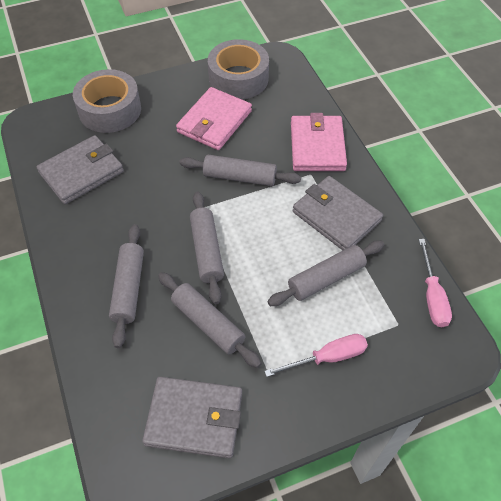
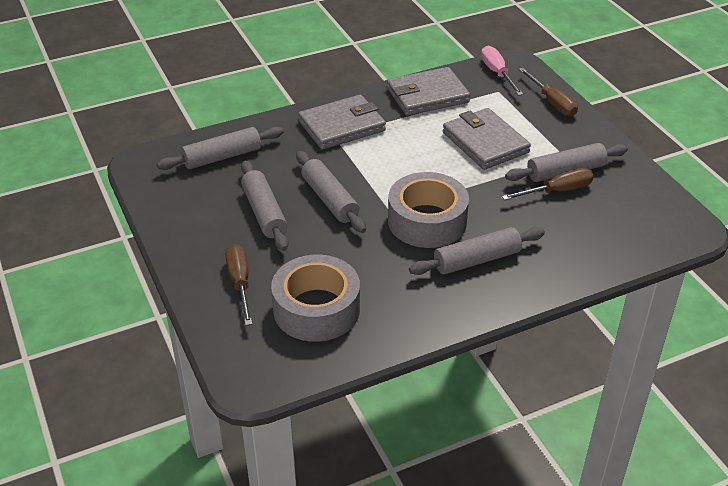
brown screwdriver: none = 0 -> [225,244,252,326] [502,168,594,200] [519,68,578,116] = 3
pink screwdriver: [264,334,368,377] [419,239,452,327] = 2 -> [481,46,523,96] = 1
pink wallet: [176,87,252,150] [291,113,347,171] = 2 -> none = 0

